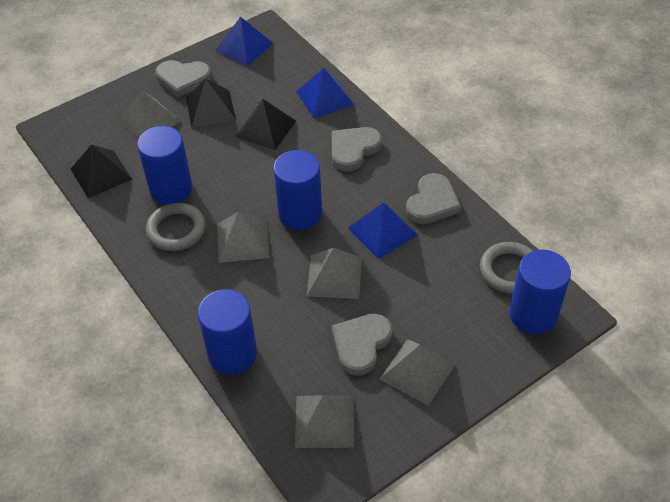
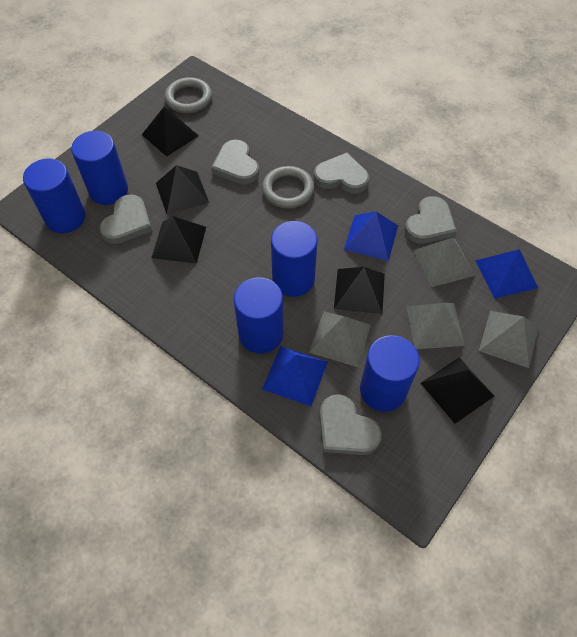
black pyramid: [71,144,132,198] [186,79,236,128] [235,98,296,150] = 3 -> [142,107,199,156] [152,216,206,264] [156,165,209,214] [334,267,385,314] [421,357,494,424] = 5
blue cylinder: [137,126,192,205] [198,289,257,375] [273,150,322,230] [509,250,571,334] = 4 -> [23,159,86,233] [71,131,128,205] [234,277,283,354] [271,221,317,297] [360,335,420,412] = 5
grey heart: [156,60,211,98] [332,127,382,172] [332,314,392,376] [406,173,461,224] = 4 -> [100,194,152,244] [211,140,259,184] [314,153,369,193] [320,394,382,455] [404,196,457,244] = 5
grey pyramid: [119,90,181,138] [217,211,269,263] [295,395,354,448] [307,248,362,299] [380,339,456,406] = 5 -> [309,311,371,367] [406,303,465,349] [413,238,475,287] [479,311,539,368] = 4

